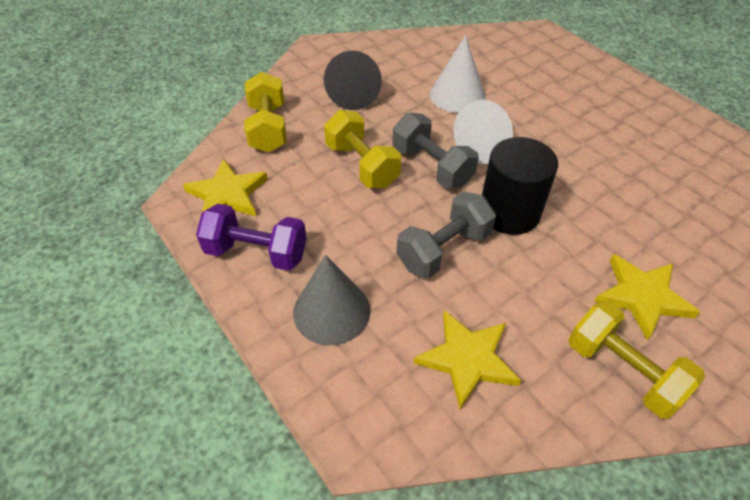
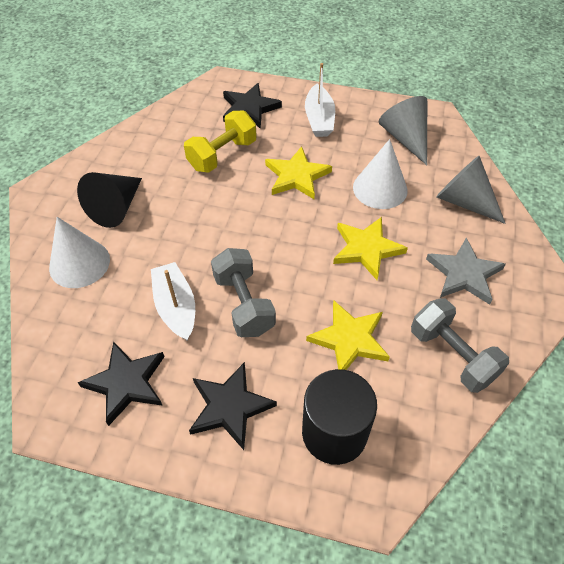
black star: none = 0 -> [77,341,165,426] [189,362,277,450] [223,83,282,129] = 3
grey cone: [293,255,370,345] = 1 -> [379,96,427,165] [436,156,506,224] = 2
grey star: none = 0 -> [426,238,506,305] = 1
purple dumbbell: [196,204,307,271] = 1 -> none = 0
white boat: none = 0 -> [151,262,195,340] [305,63,335,137] = 2
yellow dumbbell: [244,72,287,152] [324,110,401,188] [569,301,705,419] = 3 -> [184,111,257,173] = 1

